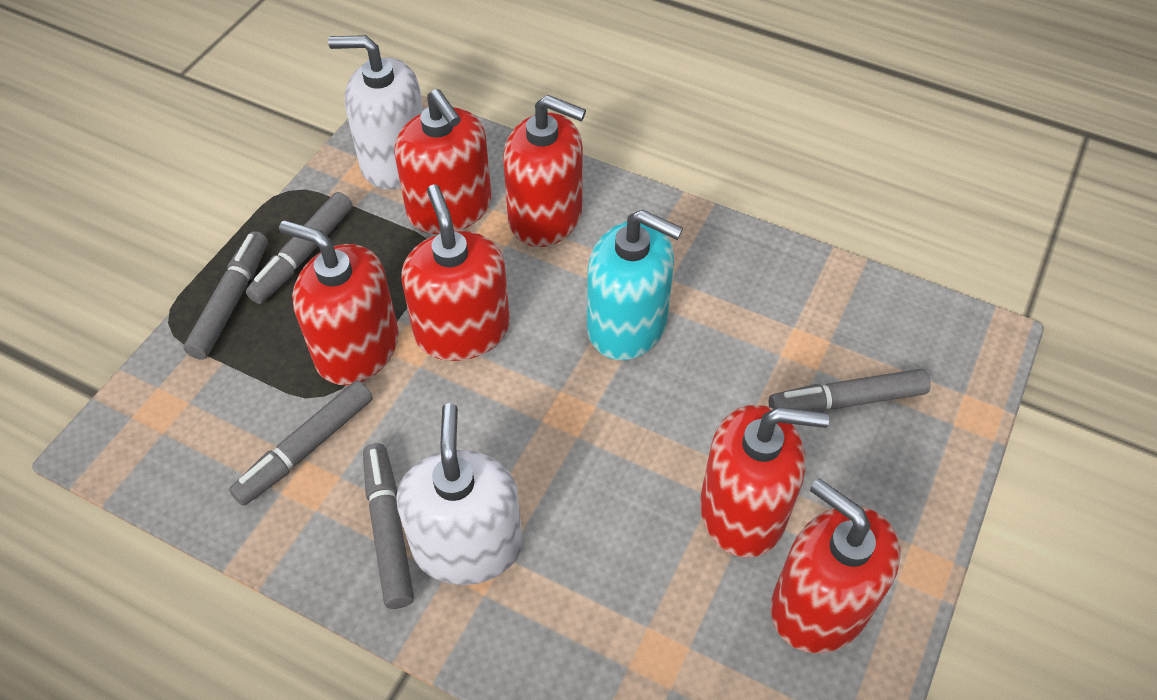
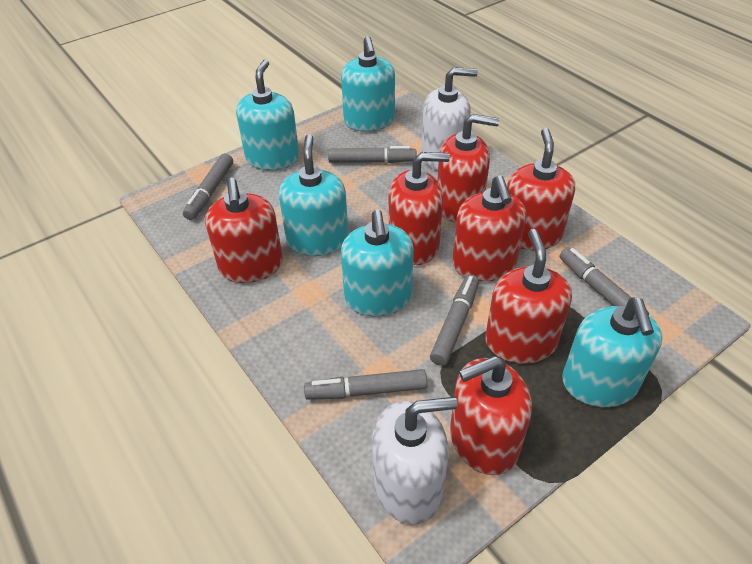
red soap dispenser: [279,220,399,385] [394,89,492,234] [401,185,510,361] [503,95,586,247] [700,405,829,558] [771,478,901,653] = 6 -> [205,178,283,283] [389,152,450,265] [437,114,499,223] [450,356,532,475] [452,175,526,282] [485,229,572,364] [507,128,575,250] = 7
turquoise soap dispenser: [587,209,683,360] = 1 -> [236,60,299,171] [279,134,349,256] [341,36,395,132] [341,210,414,317] [562,297,662,407] = 5

